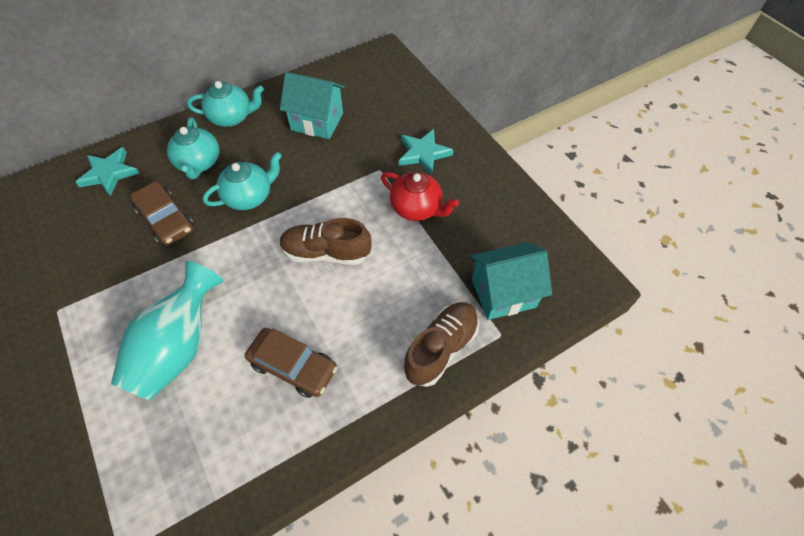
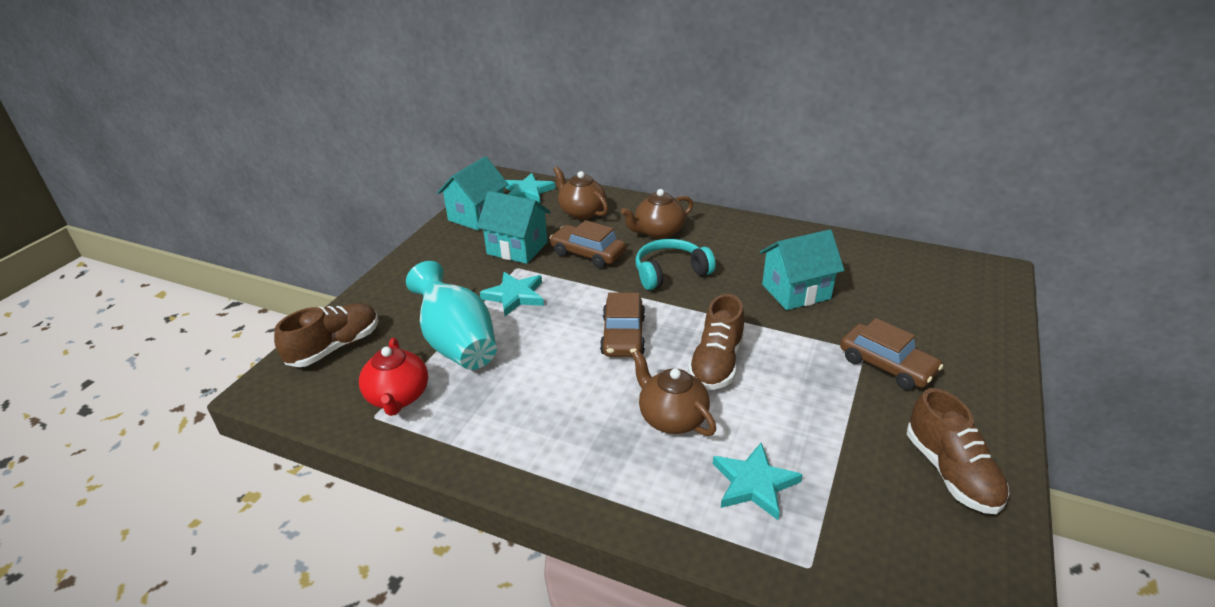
brown car: [131,181,194,246] [245,328,337,398] = 2 -> [550,220,626,268] [600,292,645,357] [840,318,943,390] = 3
brown shoe: [280,218,372,265] [404,302,479,387] = 2 -> [274,303,379,367] [688,294,745,390] [907,388,1009,514] = 3
brown teapot: none = 0 -> [553,166,608,219] [621,189,693,239] [632,350,716,436] = 3
turquoise headphones: none = 0 -> [636,239,716,290] = 1
turquoise house: [280,72,345,139] [471,242,552,320] = 2 -> [437,156,509,231] [477,191,551,264] [760,229,844,310] = 3
turquoise star: [75,147,140,196] [399,129,454,175] = 2 -> [480,272,544,316] [505,173,555,203] [713,443,803,520] = 3
turquoise teapot: [167,117,220,179] [187,81,264,127] [203,152,282,210] = 3 -> none = 0

